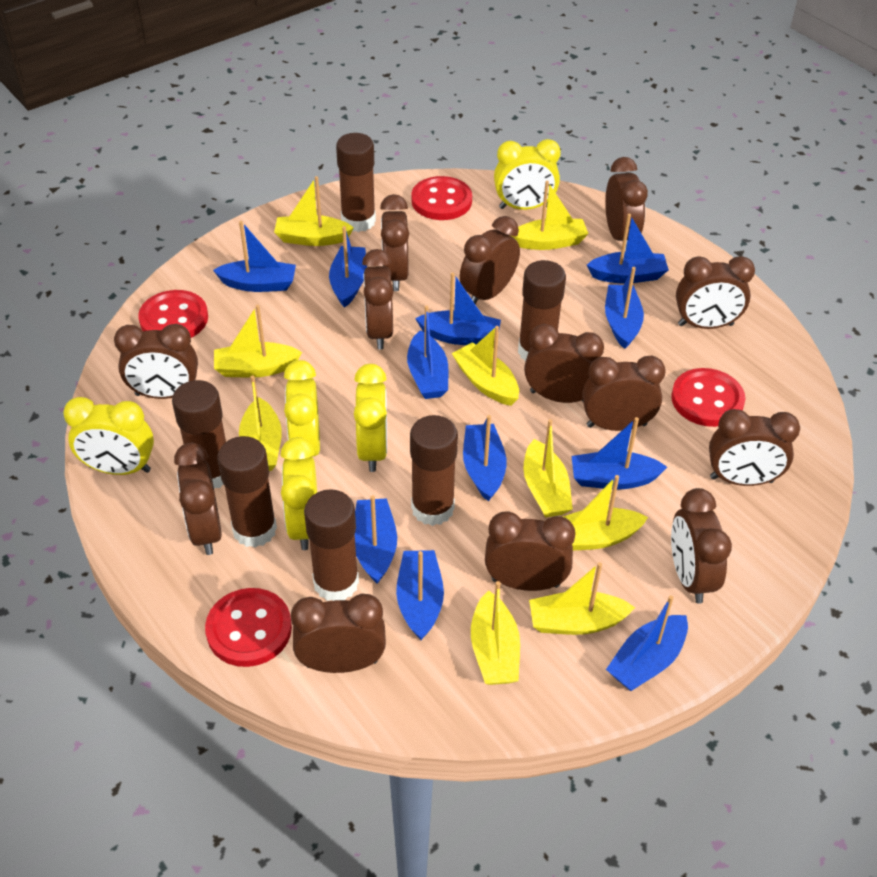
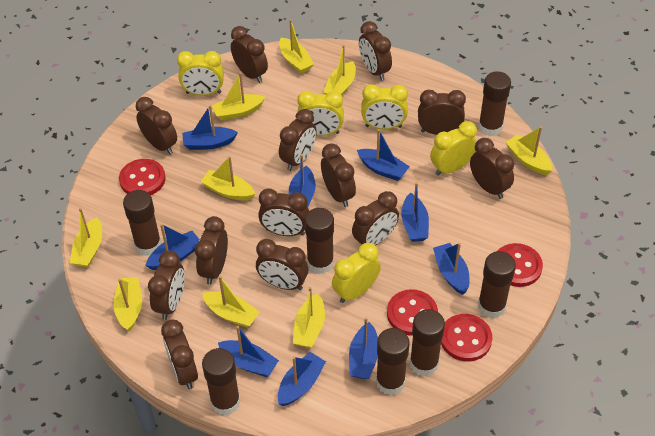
blue boat: [213,221,296,292] [329,226,367,308] [355,495,397,584] [396,550,444,640] [407,306,448,399] [415,272,501,345] [463,415,507,502] [572,417,667,490] [587,214,669,284] [605,267,644,349] [606,595,688,691] = 11 -> [145,224,200,270] [182,105,238,150] [218,326,279,377] [278,352,326,406] [289,154,316,207] [349,318,378,379] [357,129,410,181] [401,182,429,242] [433,243,469,295] = 9
brown glue stick: [172,380,226,488] [217,436,277,548] [304,489,359,601] [336,133,376,232] [410,415,458,526] [518,260,566,362] = 6 -> [123,190,162,256] [202,348,241,416] [305,208,334,274] [376,328,410,395] [410,309,445,376] [478,72,511,136] [478,251,516,318] = 7

